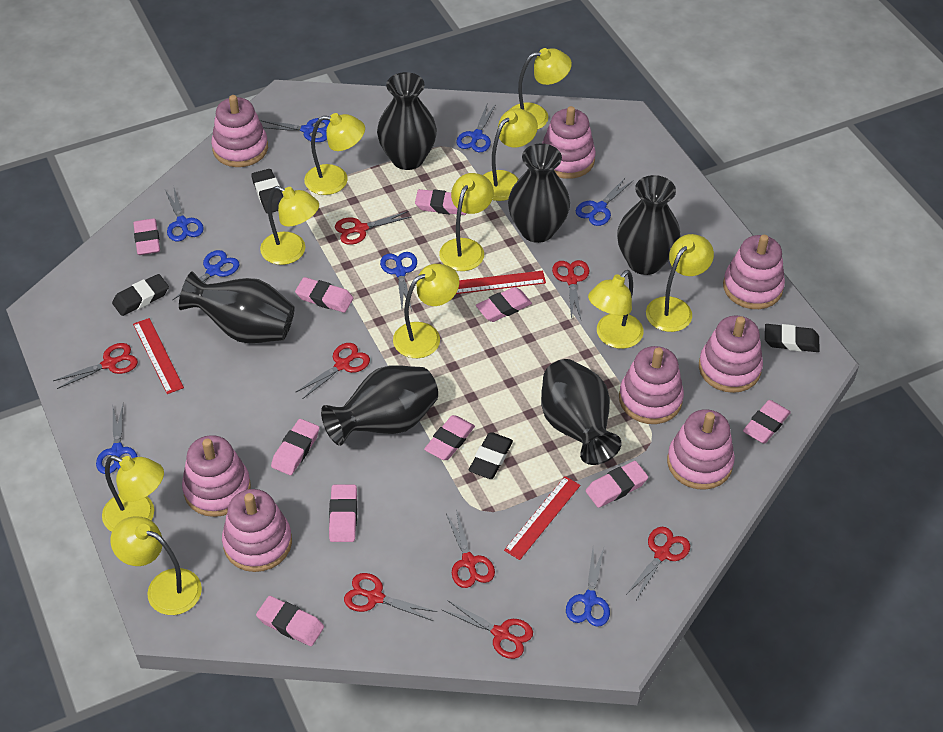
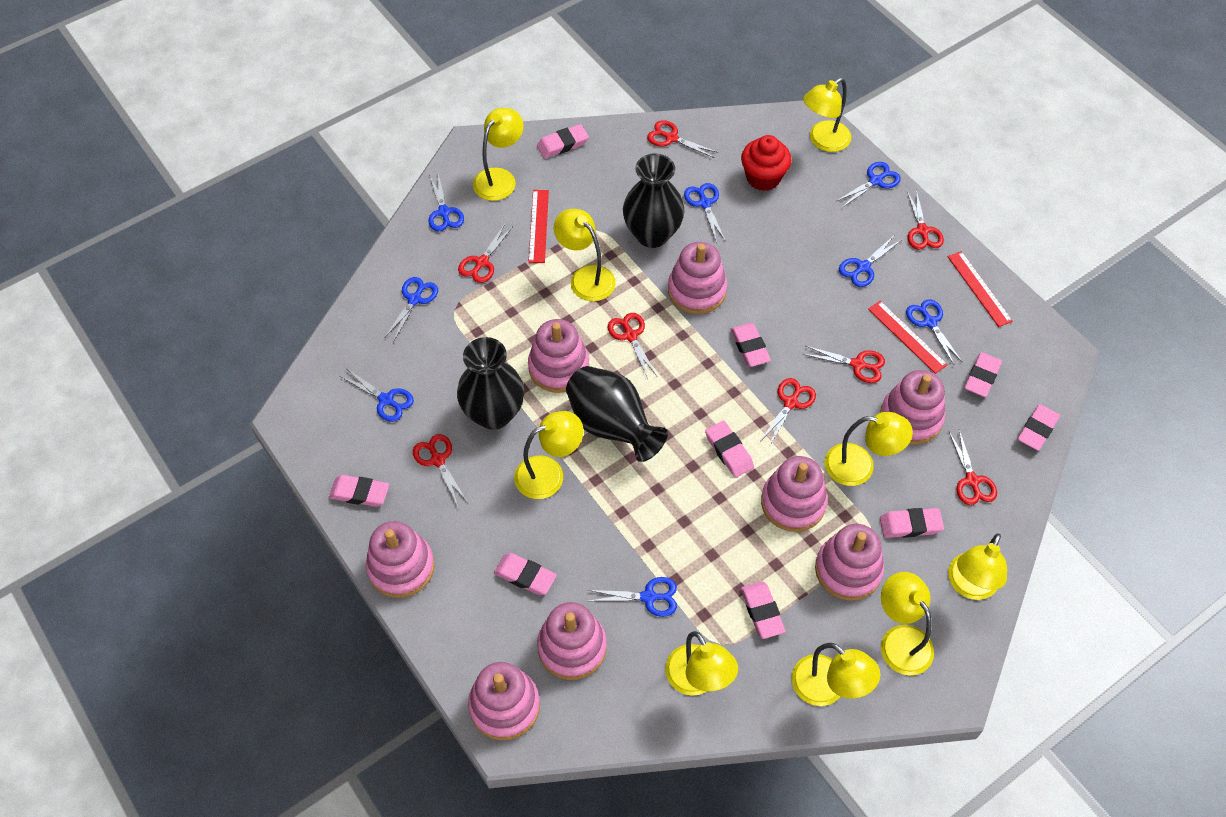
black eraser: [112,274,169,316] [251,169,283,214] [469,432,513,479] [765,324,819,352] = 4 -> none = 0
black vase: [179,271,295,343] [321,365,438,446] [377,72,437,170] [508,143,570,243] [541,359,622,465] [617,175,681,275] = 6 -> [457,337,524,430] [566,366,668,462] [623,153,685,248] = 3
pink eraser: [133,218,160,255] [256,596,324,646] [271,419,319,475] [295,277,353,313] [329,484,357,542] [415,189,466,215] [424,415,475,460] [476,287,532,322] [586,461,648,508] [743,400,791,443] = 10 -> [329,475,389,507] [494,553,557,595] [537,124,589,158] [705,421,754,478] [731,323,771,367] [741,581,785,639] [880,508,944,538] [964,352,1002,397] [1018,404,1060,451] = 9
red cupcake: none = 0 -> [741,135,792,191] = 1
yellow lamp: [102,455,164,532] [110,517,202,615] [260,186,319,265] [304,113,365,195] [393,264,459,358] [439,173,494,271] [483,109,538,201] [510,48,572,130] [588,270,644,349] [646,234,714,332] = 10 -> [473,108,523,201] [514,411,584,499] [554,209,616,301] [665,631,738,696] [792,643,880,706] [803,78,851,152] [825,412,913,486] [881,572,934,676] [948,533,1007,600] = 9

